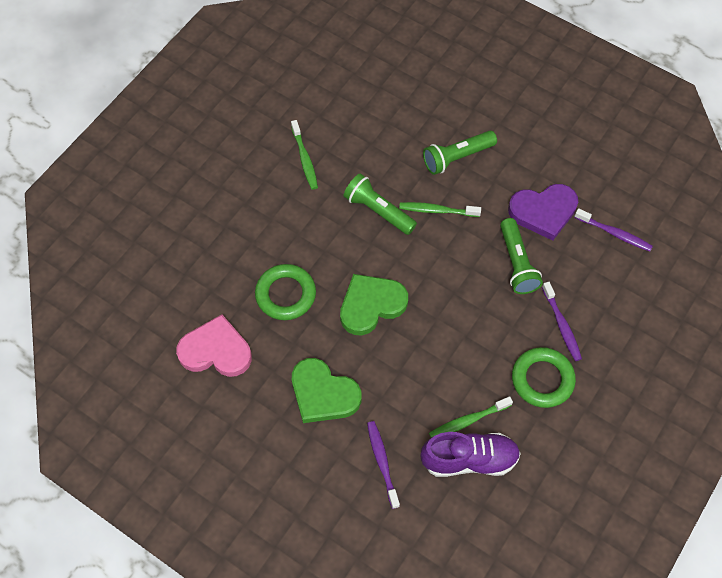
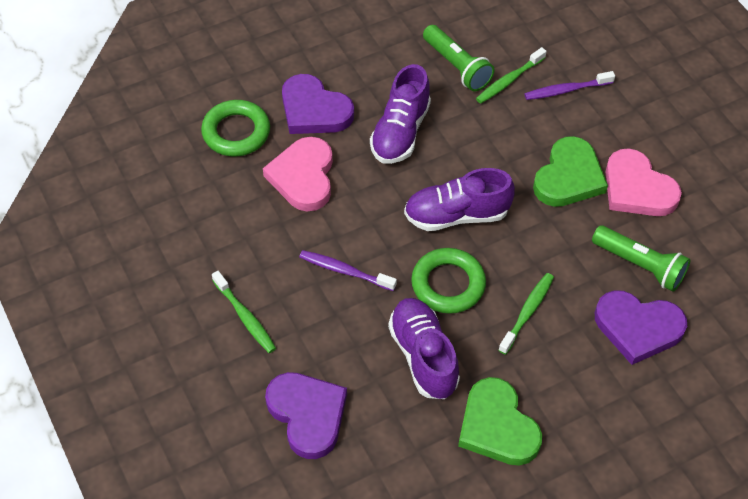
green flashlight: [344,173,417,235] [423,131,497,175] [500,218,543,294] = 3 -> [423,25,495,91] [592,225,690,292] = 2
pink heart: [176,314,252,377] = 1 -> [263,137,333,211] [606,148,682,216] = 2
purple heart: [508,184,578,241] = 1 -> [265,372,347,459] [282,74,354,134] [595,290,687,365] = 3
purple shoe: [421,432,521,477] = 1 -> [370,64,431,164] [388,298,460,399] [404,168,515,231] = 3
purple toothbrush: [367,421,400,509] [542,282,582,361] [574,208,653,251] = 3 -> [299,250,397,291] [524,71,615,100] = 2

